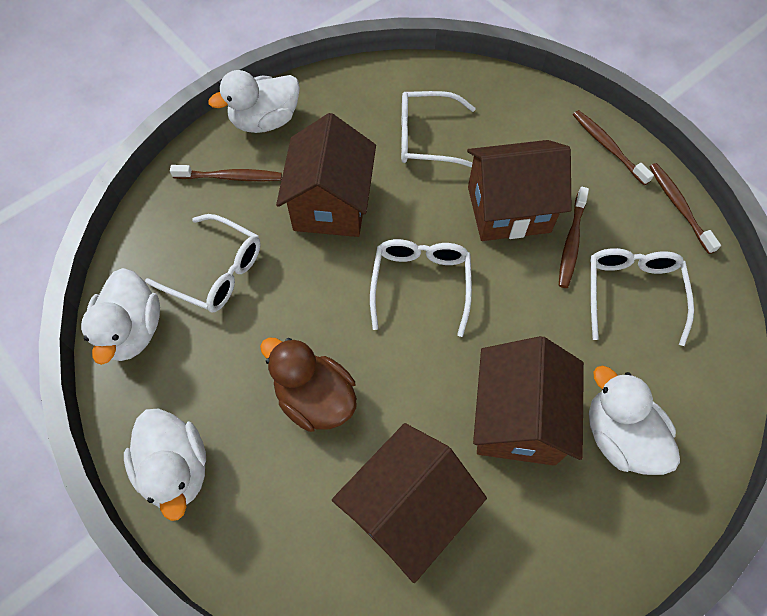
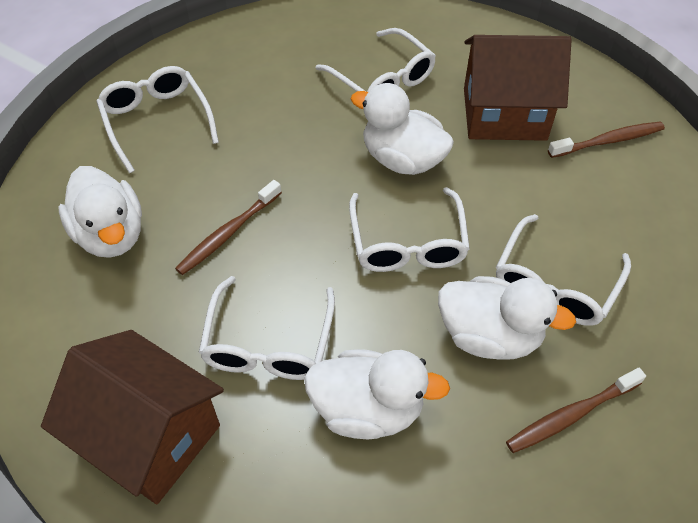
brown duck: [260,338,357,432] = 1 -> none = 0
brown house: [276,113,376,237] [332,423,487,583] [467,140,571,241] [473,336,584,466] = 4 -> [41,330,224,504] [464,35,572,141] = 2
brown toothbrush: [170,165,282,181] [559,187,589,288] [573,110,654,185] [649,163,721,254] = 4 -> [175,180,282,275] [506,368,646,453] [548,122,665,158] = 3
white glasses: [145,214,261,312] [370,239,472,337] [401,91,476,168] [590,248,694,346] = 4 -> [96,66,219,173] [199,276,335,380] [315,28,436,92] [349,187,470,272] [496,214,631,326] = 5

